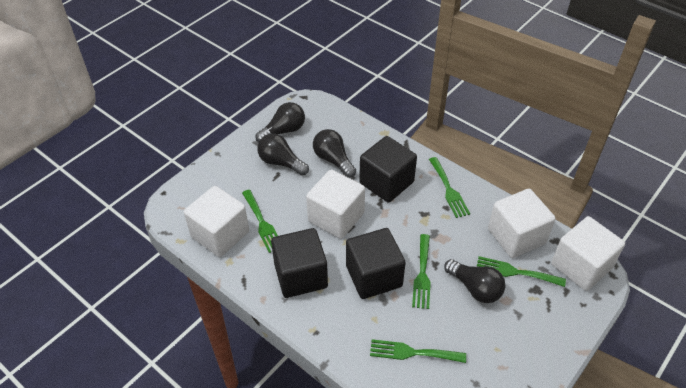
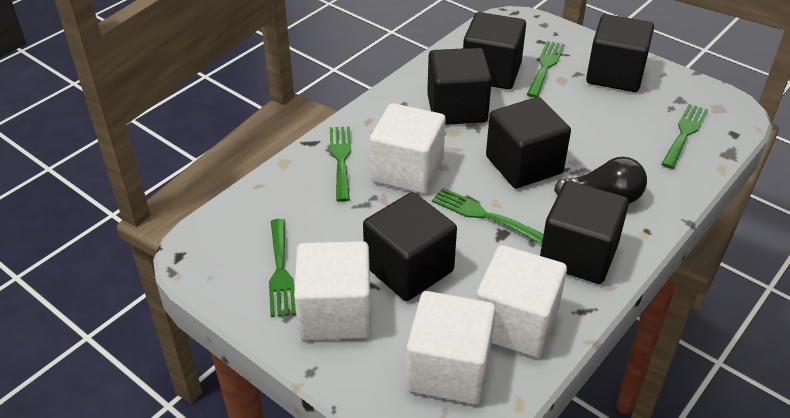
black cube: [271,228,328,298] [346,228,406,299] [359,136,417,203] = 3 -> [363,192,457,301] [427,48,492,125] [463,12,526,89] [486,97,571,189] [540,181,629,284] [586,14,654,92] = 6
black light bulb: [255,102,305,142] [257,134,309,176] [313,129,356,178] [444,259,506,303] = 4 -> [554,157,647,204] = 1

